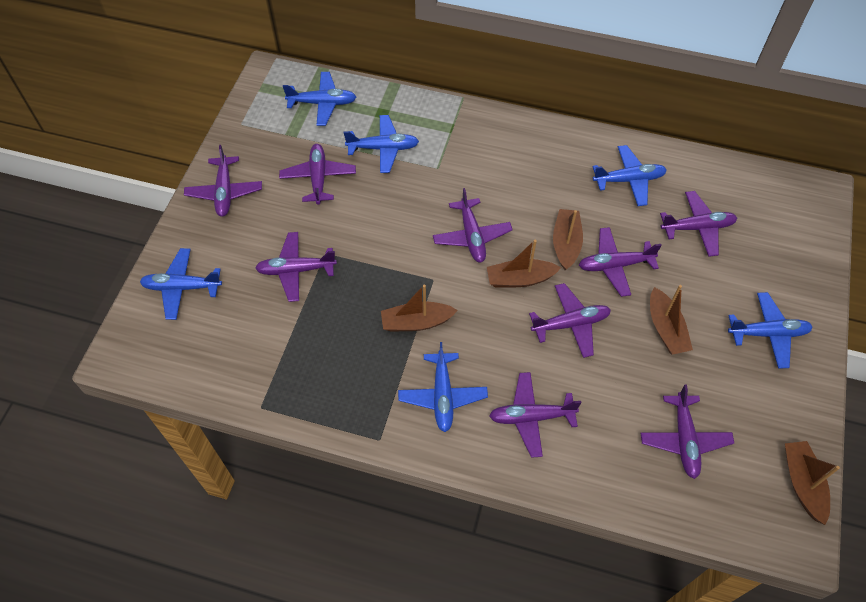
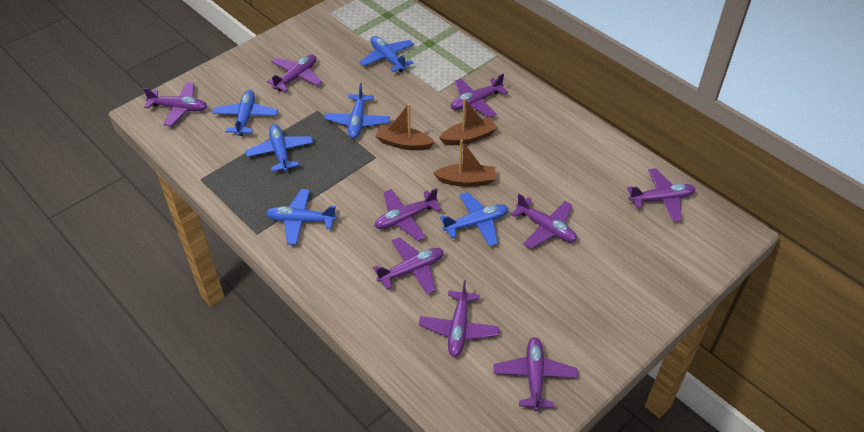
brown boat: [381,285,458,332] [487,240,561,287] [553,209,583,270] [650,285,693,355] [785,441,840,525] = 5 -> [375,104,435,150] [433,140,496,187] [439,98,497,145] = 3

